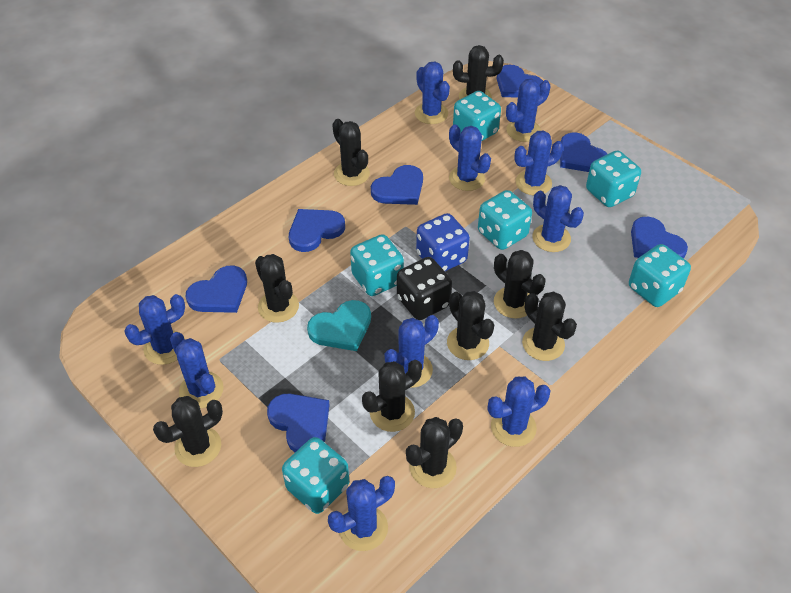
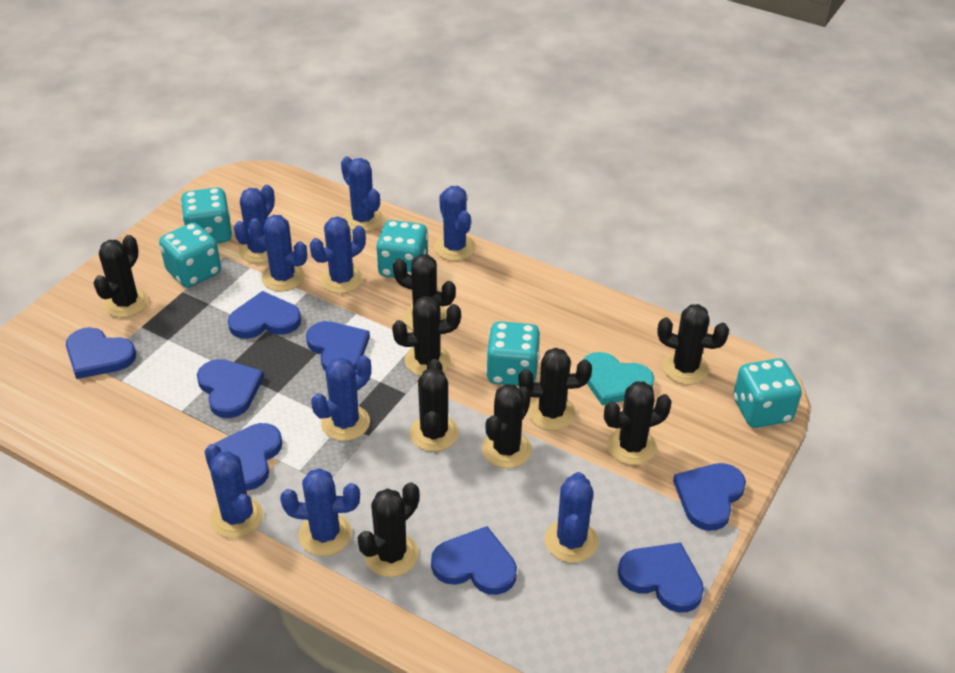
black dice: [397,257,452,320] = 1 -> none = 0
blue cactus: [124,294,185,365] [170,332,224,408] [328,476,395,551] [385,315,439,388] [415,61,450,124] [449,124,491,191] [488,377,551,447] [506,78,550,142] [514,131,563,196] [532,185,584,252] = 10 -> [205,444,263,538] [234,185,275,263] [249,215,307,292] [280,468,360,556] [310,217,366,294] [311,355,371,441] [341,157,384,232] [434,186,476,261] [545,472,598,563] = 9
blue dice: [416,213,470,271] = 1 -> none = 0
blue heart: [186,265,247,313] [267,393,329,452] [289,209,345,252] [371,165,423,205] [497,65,543,97] [560,133,607,172] [631,217,688,259] = 7 -> [66,327,136,379] [197,359,264,418] [214,423,282,491] [228,291,301,339] [306,321,370,371] [431,526,517,595] [618,542,704,613] [673,463,746,531] = 8
turquoise dice: [282,437,349,514] [350,234,404,296] [453,91,501,141] [478,190,532,250] [586,151,641,207] [629,244,691,307] = 6 -> [159,222,221,288] [181,187,232,243] [376,220,428,278] [486,321,540,386] [733,358,802,428] = 5

